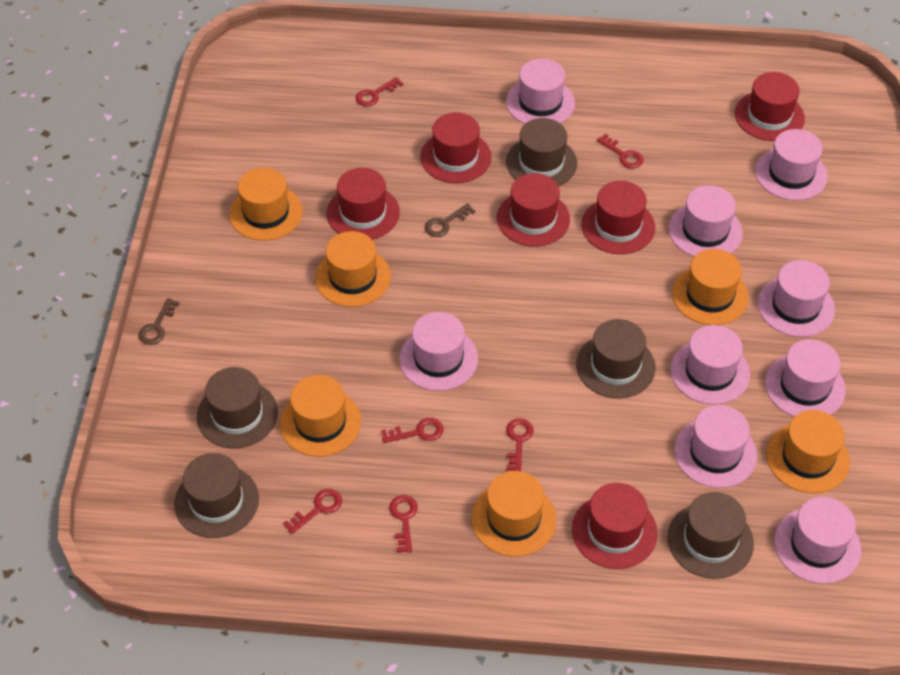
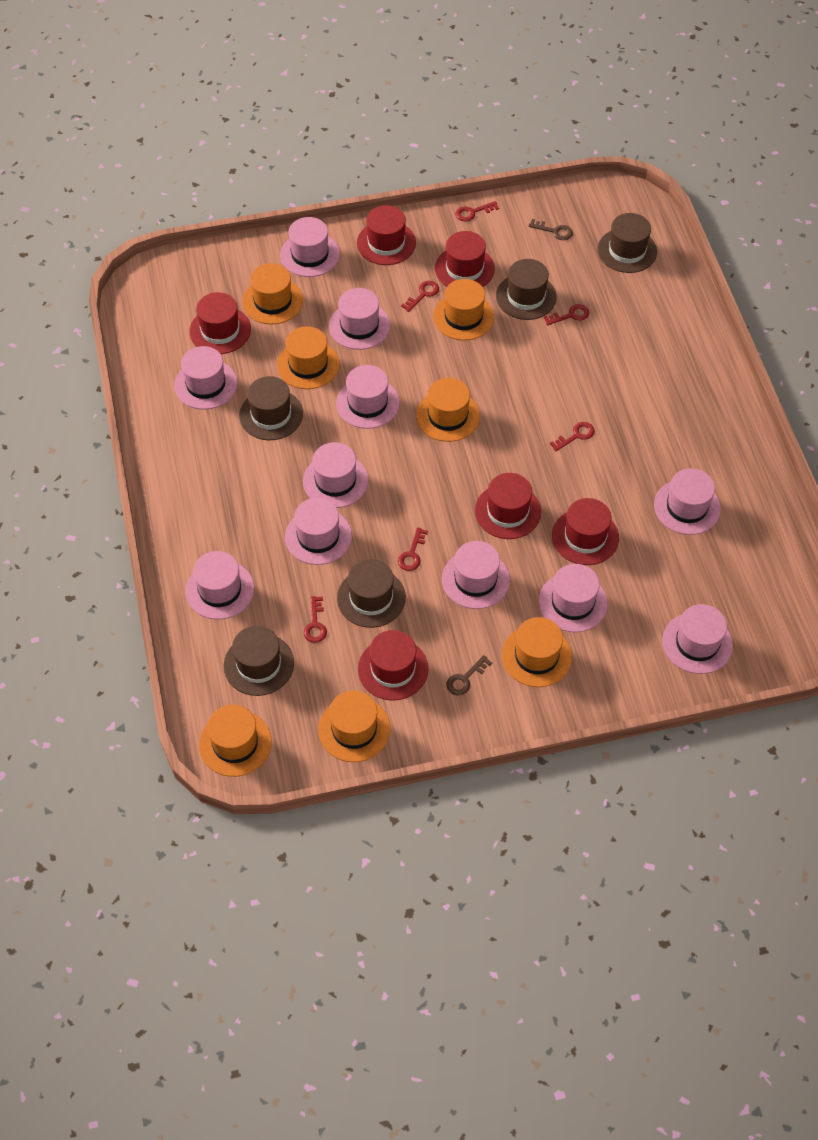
orange hat: [229,168,303,241] [280,375,361,457] [315,231,391,307] [472,471,557,557] [672,249,749,325] [766,410,850,493] = 6 -> [199,705,272,777] [242,263,303,325] [277,326,340,389] [318,690,390,762] [416,378,480,442] [433,279,494,341] [502,617,572,687] = 7
pink hat: [399,312,478,391] [506,59,575,124] [668,185,743,257] [670,325,750,405] [674,405,757,488] [755,129,828,201] [758,260,835,337] [765,339,846,417] [774,497,861,584] = 9 -> [174,346,237,410] [186,551,254,619] [280,217,340,277] [285,498,352,565] [303,442,368,508] [329,288,390,350] [336,365,400,429] [442,541,510,609] [539,564,608,632] [654,468,721,535] [662,604,733,674] = 11

